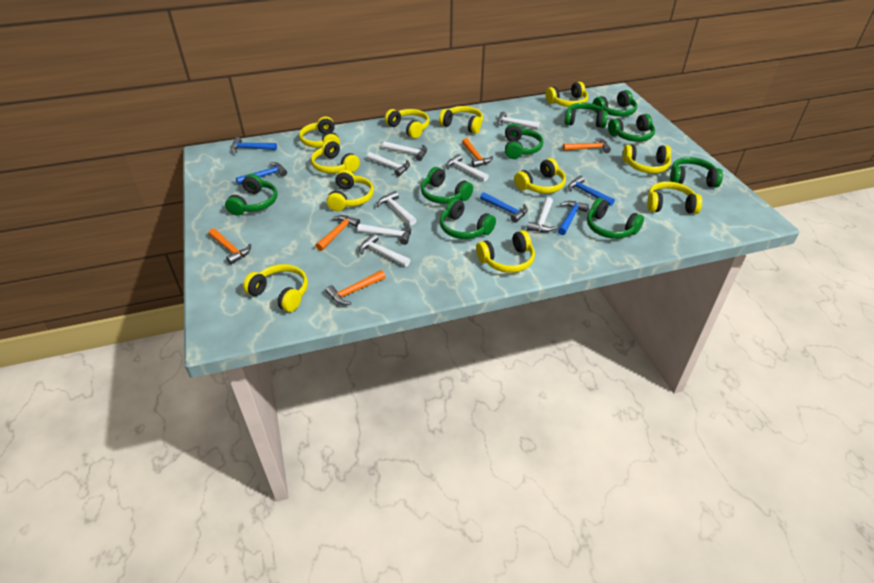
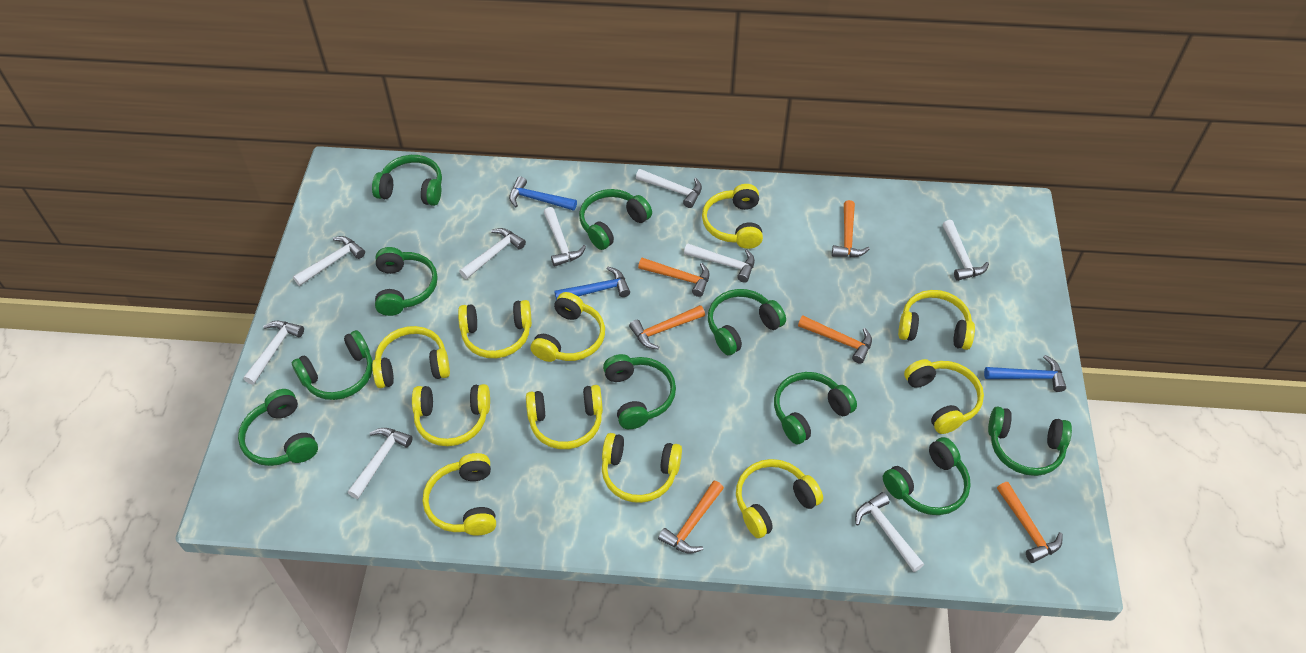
blue hammer: [231,137,277,153] [236,162,287,185] [480,192,528,223] [558,201,589,235] [568,175,615,206] = 5 -> [509,176,577,211] [554,267,630,300] [984,355,1066,392] = 3
green headphones: [225,174,277,216] [421,167,473,204] [440,198,496,239] [505,123,543,159] [564,102,608,128] [587,198,644,239] [593,90,637,117] [608,114,655,142] [670,157,723,188] = 9 -> [238,389,318,466] [292,330,373,400] [372,155,442,206] [375,247,438,316] [579,189,652,250] [603,354,676,429] [708,289,786,355] [774,372,857,445] [883,437,971,515] [988,407,1072,476] = 10
orange hammer: [209,228,251,264] [316,215,360,251] [325,270,386,305] [462,138,493,168] [563,138,611,153] = 5 -> [629,305,705,350] [638,258,710,297] [658,481,724,554] [798,316,872,364] [832,200,870,258] [997,482,1063,563] = 6
white hammer: [357,223,411,245] [359,233,410,267] [367,152,410,177] [377,191,417,225] [383,141,427,161] [446,154,489,181] [497,112,540,129] [527,197,556,232] = 8 -> [243,321,304,385] [293,236,365,286] [348,428,413,499] [459,228,526,279] [544,207,586,267] [636,169,702,208] [684,243,755,283] [855,492,924,572] [942,220,989,281] = 9

